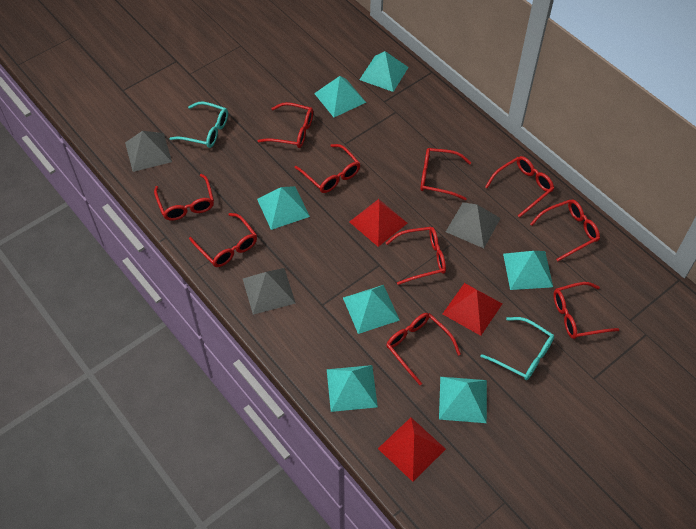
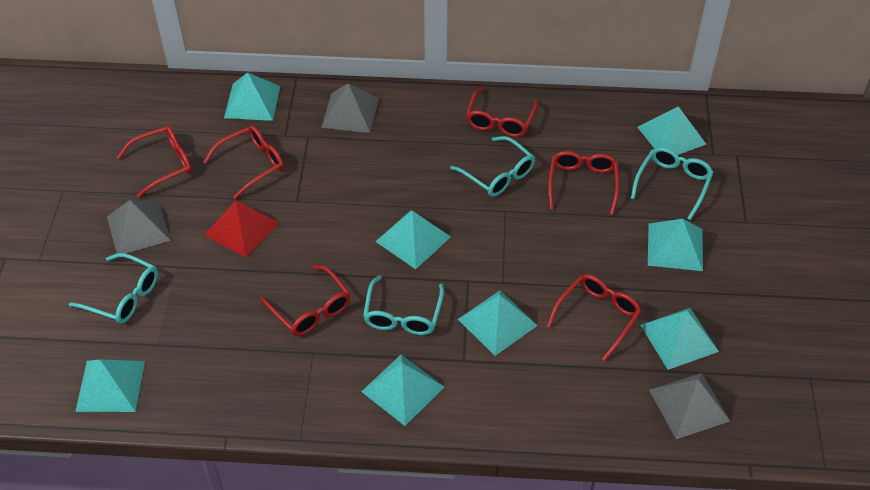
red glasses: [154,174,214,221] [189,213,257,267] [258,102,313,148] [295,144,361,193] [386,227,446,285] [386,313,461,385] [420,148,471,200] [485,156,554,218] [530,199,600,262] [554,282,620,339] = 10 -> [117,126,192,198] [203,126,284,199] [260,265,351,336] [466,88,538,137] [547,274,641,361] [548,151,619,215] = 6
red pyramid: [349,199,407,247] [378,417,446,482] [443,283,502,336] = 3 -> [204,200,279,258] = 1
turquoise glasses: [169,101,228,148] [481,317,554,380] = 2 -> [69,253,158,324] [363,275,444,335] [450,136,535,197] [631,147,714,220] = 4
turquoise pyramid: [257,186,310,230] [314,76,366,117] [327,365,378,412] [343,285,400,334] [359,51,409,92] [439,377,487,423] [503,251,553,290] = 7 -> [75,359,145,412] [224,72,280,121] [361,354,445,426] [375,210,451,269] [458,290,538,356] [637,106,706,155] [641,308,719,370] [648,219,703,271] = 8

